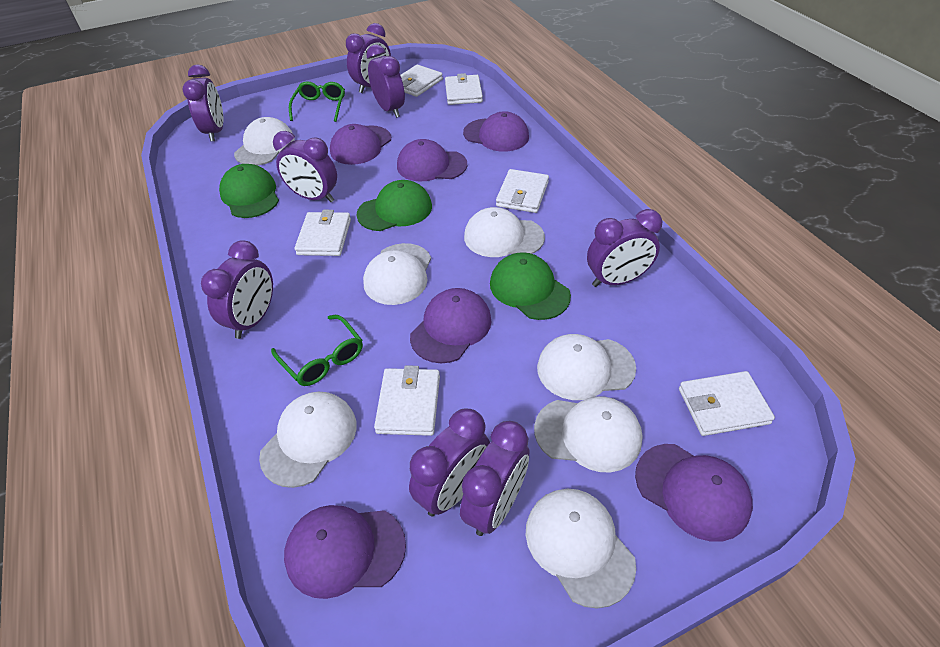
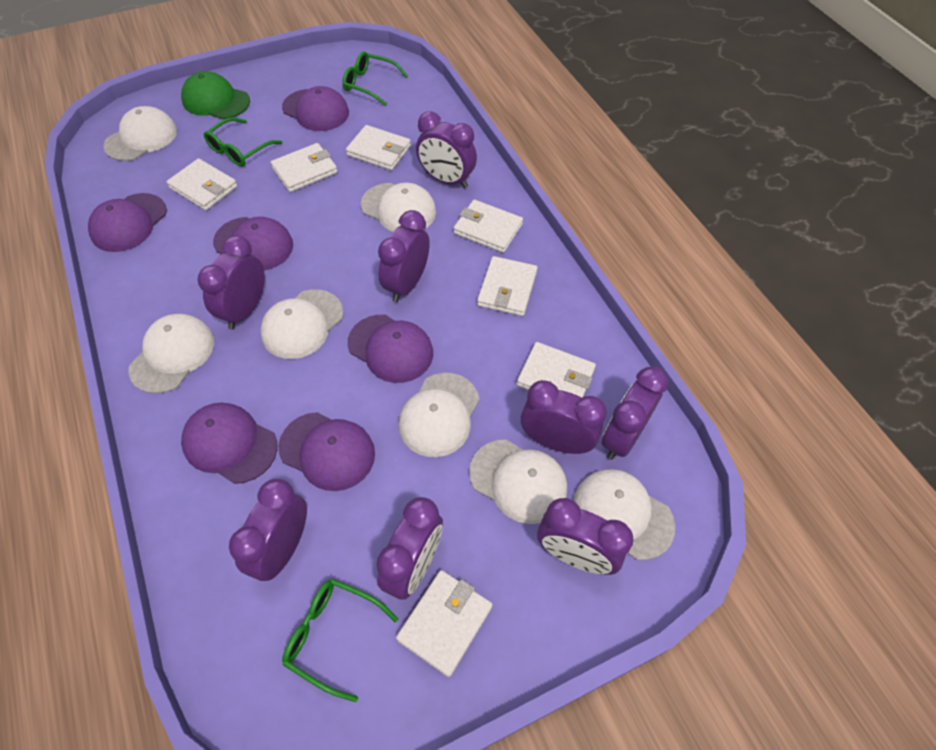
green cap: [219,164,279,218] [356,180,432,231] [490,252,571,320] = 3 -> [181,71,250,119] = 1
green glasses: [271,315,363,386] [289,81,345,122] = 2 -> [204,117,282,167] [282,578,399,702] [342,51,408,106] = 3
white wallet: [294,210,351,256] [374,365,440,436] [401,65,443,97] [445,73,483,105] [496,169,549,213] [679,371,775,436] = 6 -> [167,158,237,210] [271,143,338,192] [346,125,411,170] [396,570,492,677] [454,200,523,253] [477,256,538,316] [517,342,596,398] = 7

